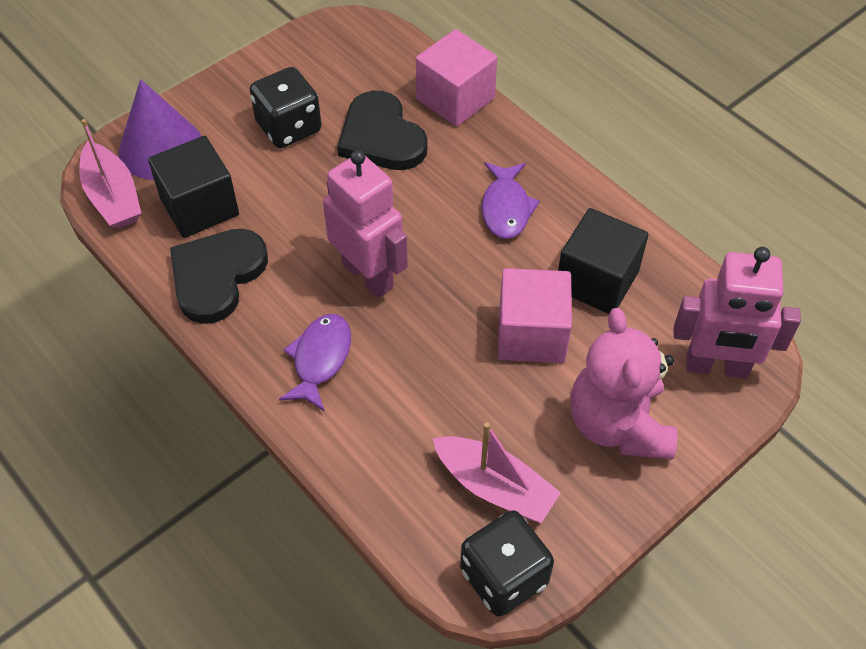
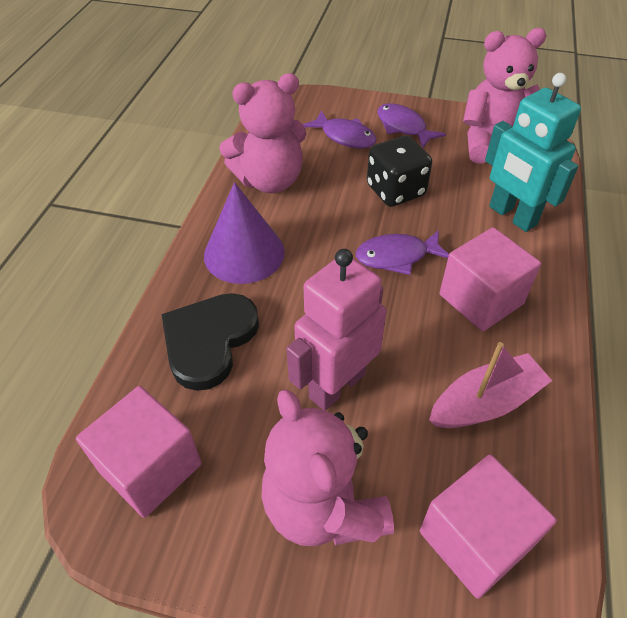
black cube: [148,136,239,238] [558,208,649,314] = 2 -> none = 0
black dice: [250,67,321,148] [460,510,554,617] = 2 -> [367,135,432,207] = 1
black heart: [170,229,268,324] [337,91,427,170] = 2 -> [162,293,259,391] = 1
pink boat: [79,119,141,229] [432,422,561,523] = 2 -> [429,342,552,428] = 1
pink cube: [416,29,497,127] [498,268,572,363] = 2 -> [76,386,202,518] [420,454,557,599] [440,227,541,331] = 3
pink robot: [323,150,408,298] [674,247,801,378] = 2 -> [286,249,386,411] = 1
pink teddy bear: [571,308,677,460] = 1 -> [219,73,306,193] [262,389,394,546] [463,28,547,164] = 3
purple fish: [279,314,351,412] [482,162,540,239] = 2 -> [303,110,377,148] [356,230,449,275] [377,103,446,148] = 3
turquoise robot: none = 0 -> [485,73,581,232] = 1

